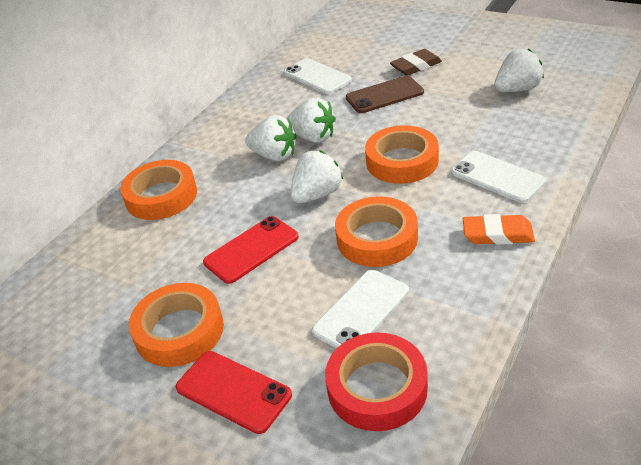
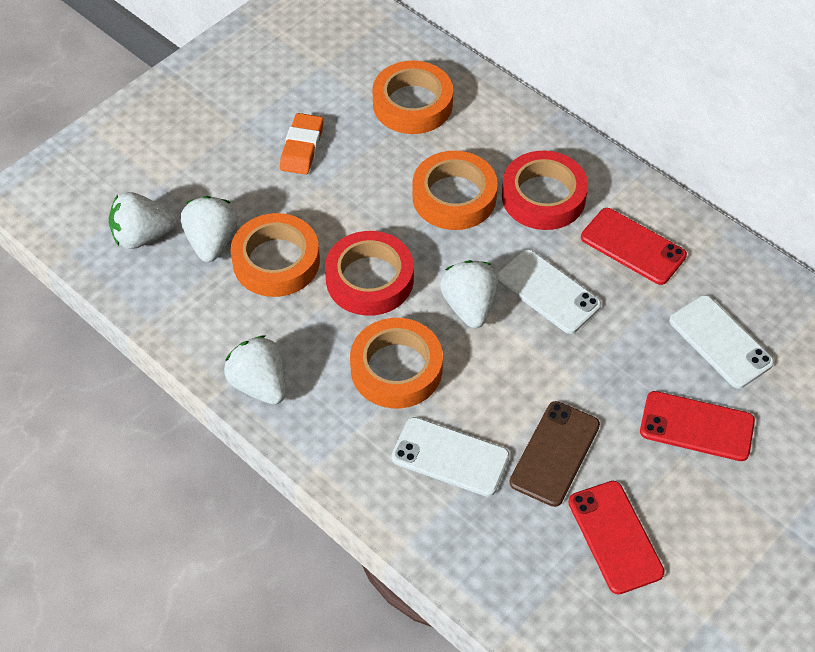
brown eraser: [390,49,442,76] = 1 -> none = 0
red phone: [176,351,292,434] [203,216,299,284] = 2 -> [568,481,665,595] [581,208,687,285] [640,391,755,461] = 3
red tape: [325,332,428,431] = 1 -> [325,231,414,316] [502,151,588,230] = 2

